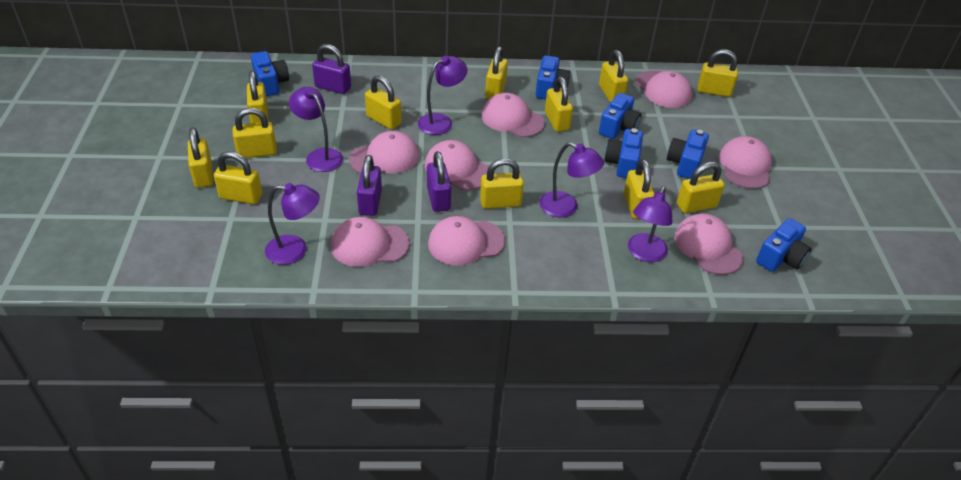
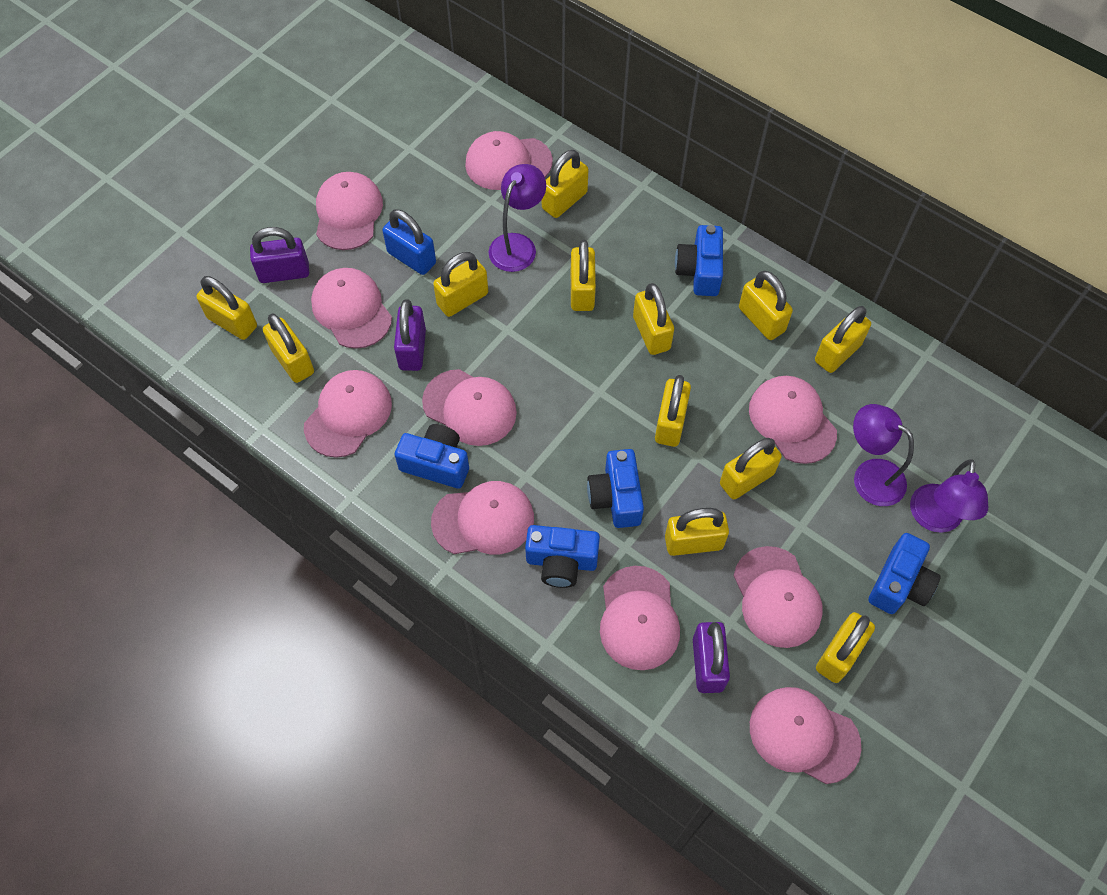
blue camera: [251,51,289,96] [536,56,570,99] [599,93,642,139] [604,128,643,178] [667,130,709,179] [756,218,812,272] = 6 -> [395,424,469,489] [525,525,600,588] [587,449,644,528] [675,225,723,296] [868,533,941,614] = 5
blue padlock: none = 0 -> [382,209,436,275] = 1
pink cap: [331,217,410,267] [349,131,419,174] [425,140,489,190] [428,216,505,266] [481,93,545,137] [636,71,692,108] [674,214,743,275] [719,136,772,189] = 8 -> [304,370,392,458] [311,268,392,349] [316,172,383,250] [422,369,517,446] [431,481,534,555] [465,131,553,190] [600,566,680,670] [734,546,823,648] [749,376,837,464] [750,687,862,784] = 10
purple lamp: [265,183,320,265] [289,87,343,172] [418,56,467,135] [539,142,604,217] [628,187,672,262] = 5 -> [489,164,546,272] [853,404,914,506] [910,459,988,533] = 3

